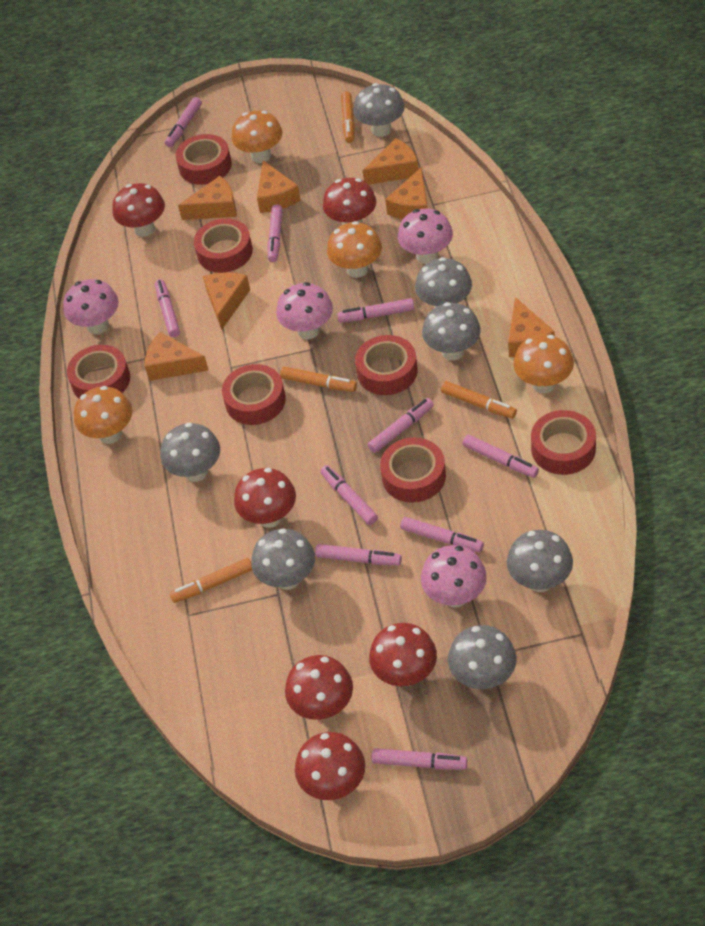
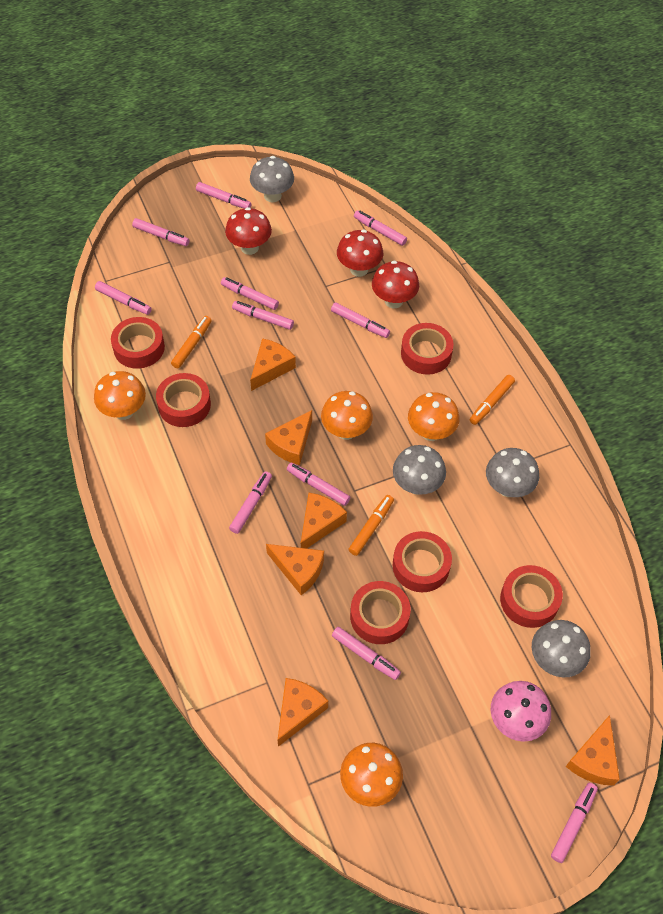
grey mushroom: [160,423,220,482] [251,529,315,590] [353,83,405,137] [415,257,472,308] [422,302,481,360] [448,625,517,689] [507,530,573,592] = 7 -> [250,156,294,202] [393,445,446,495] [486,448,539,497] [532,620,591,678] = 4
orange cheese: [145,332,209,381] [178,176,237,220] [203,272,250,330] [257,160,301,213] [363,138,418,185] [385,167,428,220] [508,297,555,357] = 7 -> [250,338,296,391] [265,410,312,465] [266,544,324,595] [278,678,328,747] [301,493,347,549] [566,715,620,786] = 6
orange marker: [170,558,252,603] [280,367,357,392] [341,91,355,143] [441,381,517,419] = 4 -> [171,316,212,368] [349,495,394,556] [470,375,515,425] = 3
pink marker: [155,279,180,337] [165,97,202,147] [268,204,283,262] [315,544,402,566] [320,465,378,525] [337,298,414,323] [368,398,434,453] [372,748,467,770] [400,517,484,552] [463,434,539,478] = 10 -> [95,281,152,315] [132,218,189,246] [196,182,251,208] [221,277,279,310] [229,471,272,534] [232,301,294,330] [287,463,350,506] [331,302,390,338] [332,627,401,680] [354,210,407,246] [551,783,598,863] = 11
pink mushroom: [63,279,119,334] [276,282,333,339] [398,208,453,264] [421,545,487,608] = 4 -> [491,681,551,742] = 1
red mushroom: [112,183,165,237] [234,468,296,528] [285,655,353,720] [295,732,365,800] [323,178,376,225] [369,623,437,686] = 6 -> [225,207,272,255] [337,229,383,277] [372,261,419,308] = 3
red tape: [67,345,130,398] [175,134,232,185] [194,218,253,273] [222,364,286,425] [355,335,418,395] [380,438,446,503] [531,410,596,475] = 7 -> [111,317,165,369] [156,373,211,427] [350,581,411,644] [393,531,452,592] [401,323,453,375] [500,565,563,628] = 6

